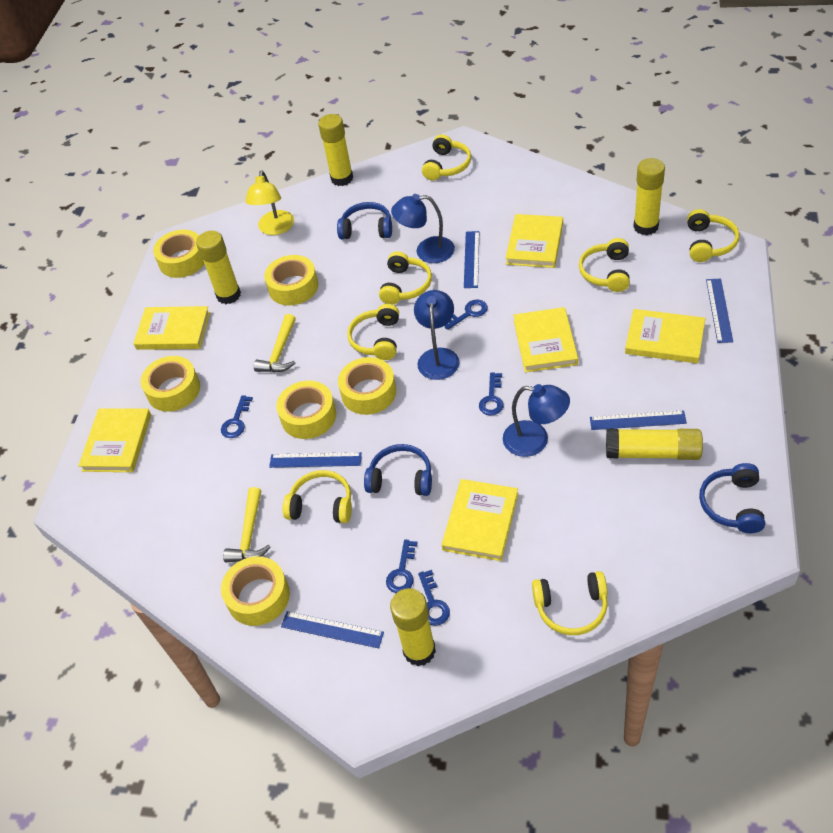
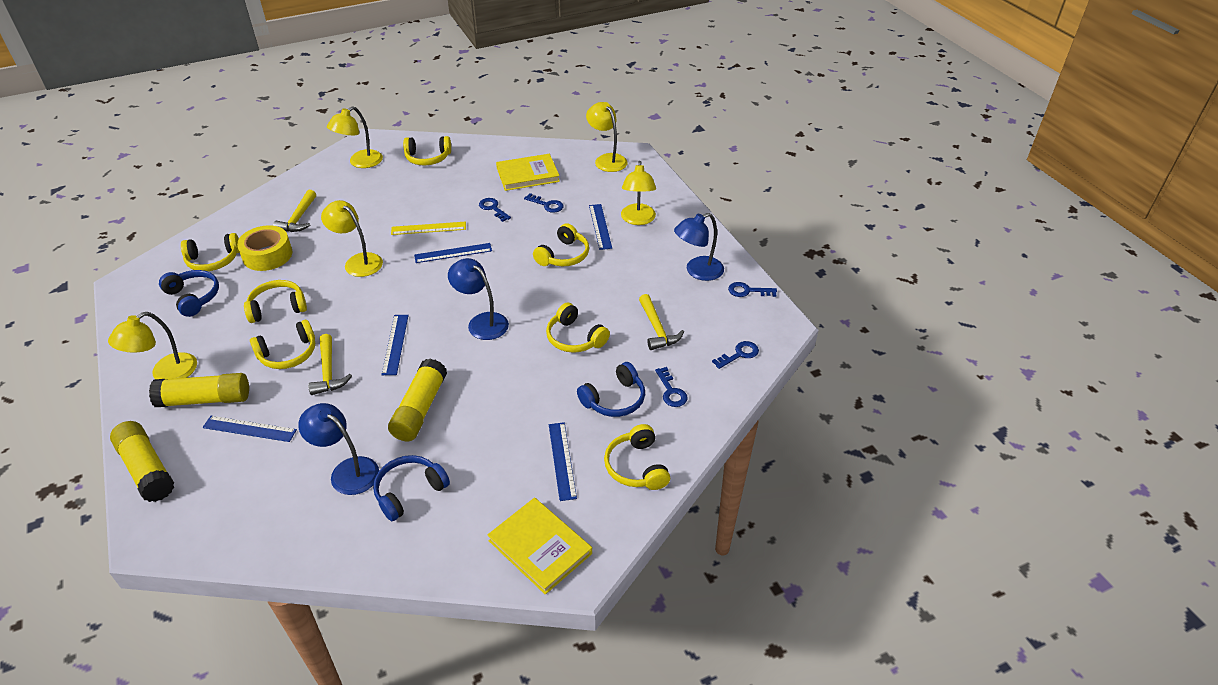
yellow book: [78,408,151,472] [133,306,210,350] [441,479,518,561] [505,214,563,268] [514,307,578,372] [625,309,705,363] = 6 -> [488,497,592,595] [496,154,560,191] = 2
yellow glue stick: [196,231,241,304] [318,114,353,186] [390,588,436,666] [606,429,703,460] [633,158,665,235] = 5 -> [110,421,174,502] [149,373,249,407] [388,358,447,441] = 3
yellow hammer: [223,487,271,563] [254,314,296,372] = 2 -> [273,190,316,232] [308,334,352,395] [639,294,684,350] = 3
yellow lamp: [245,170,294,235] = 1 -> [108,312,197,379] [321,200,383,277] [327,106,383,168] [586,102,628,172] [621,161,656,225] = 5
yellow ruler: none = 0 -> [391,222,466,235] = 1
yellow tape: [140,356,200,412] [153,230,204,278] [221,556,290,626] [264,255,318,306] [276,381,336,439] [338,357,396,415] = 6 -> [237,225,292,271] = 1

